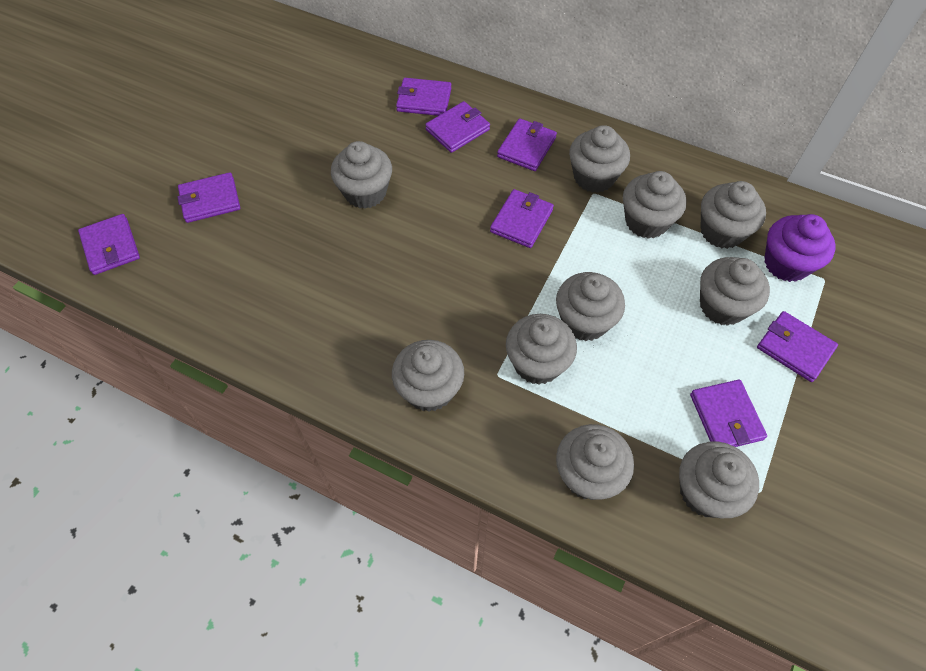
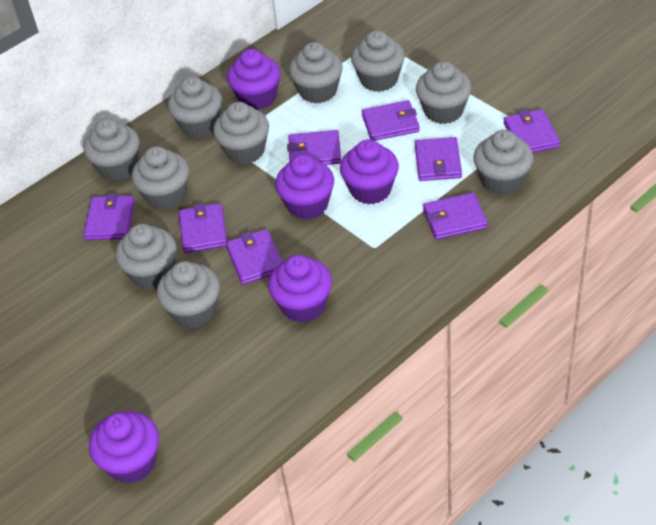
purple cupcake: [764,214,835,282] = 1 -> [89,411,159,484] [227,49,281,110] [268,255,332,323] [275,155,334,220] [340,139,399,204] = 5

